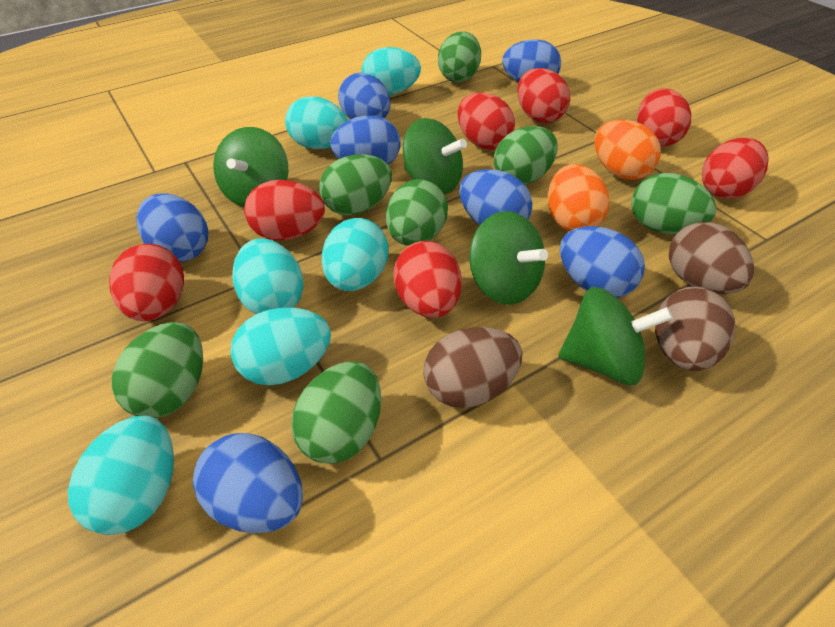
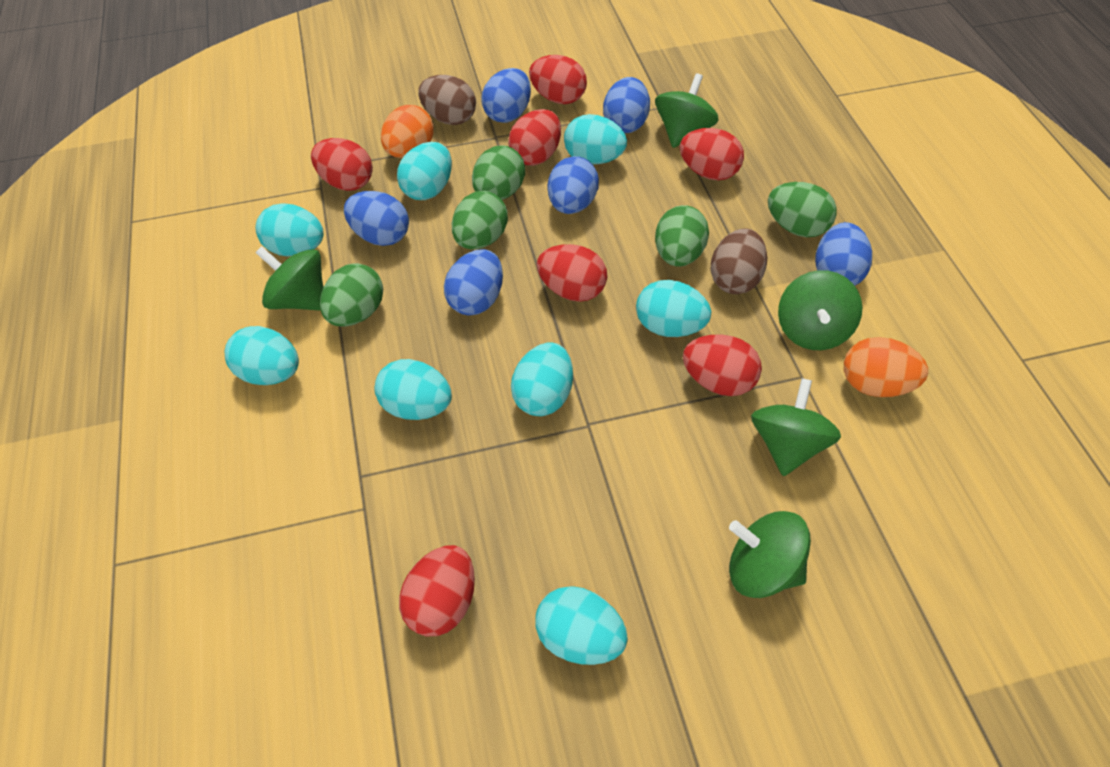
blue egg: [136,194,208,262] [193,433,303,533] [330,115,401,165] [338,73,390,119] [459,169,533,226] [502,39,561,83] [560,226,645,298] = 7 -> [344,191,409,246] [444,249,503,315] [482,68,531,123] [548,156,599,214] [603,77,650,133] [815,222,872,286] = 6
brown egg: [424,327,522,408] [655,286,735,371] [669,222,754,294] = 3 -> [418,75,476,125] [710,228,767,294] = 2
green egg: [112,322,203,418] [291,361,381,464] [319,154,392,216] [386,179,448,246] [438,31,481,82] [494,126,558,185] [631,173,716,234] = 7 -> [320,263,383,327] [452,191,508,250] [472,145,525,200] [655,205,709,267] [768,182,837,237] = 5
green spinning top: [213,127,288,207] [403,118,467,194] [469,211,548,305] [558,287,673,385] = 4 -> [255,246,323,311] [655,73,719,148] [729,511,811,598] [751,378,841,476] [778,270,863,350] = 5
turquoise egg: [68,416,174,535] [230,307,331,385] [232,238,304,314] [285,96,348,149] [322,218,389,291] [361,47,421,95] = 6 -> [225,326,299,385] [256,204,323,256] [375,359,452,420] [397,142,452,200] [511,342,573,416] [535,586,628,665] [564,114,627,164] [636,280,711,337] = 8

